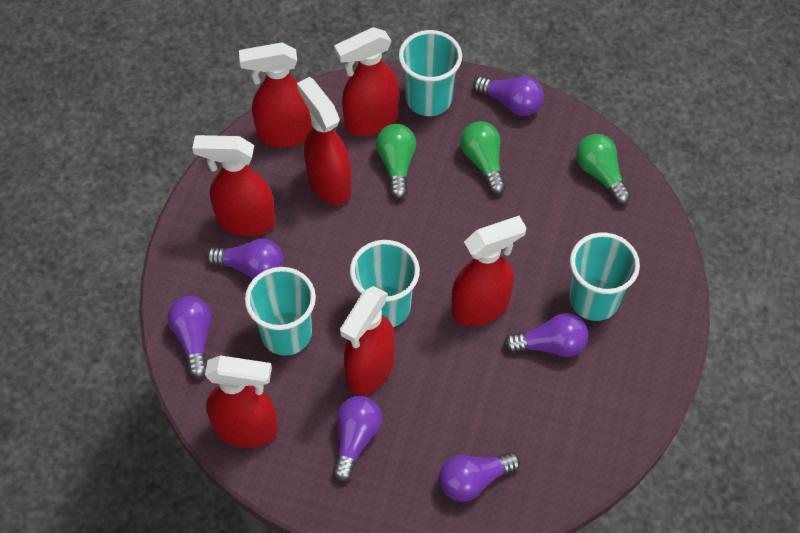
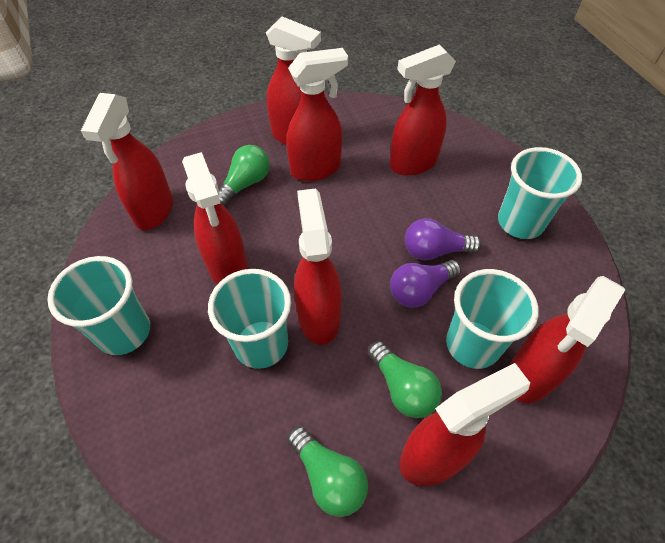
purple light bulb: [168,296,212,379] [206,238,283,279] [333,396,382,482] [439,452,521,502] [473,76,544,116] [504,313,588,357] = 6 -> [390,260,461,308] [405,218,481,261] = 2
red spray bottle: [192,135,276,236] [205,355,278,448] [239,42,312,147] [297,77,352,205] [334,27,399,136] [340,286,395,395] [451,216,526,326] = 7 -> [81,93,173,230] [182,152,248,284] [266,16,321,145] [286,48,348,181] [294,188,342,345] [390,44,456,176] [399,363,530,486] [510,276,626,403] = 8

